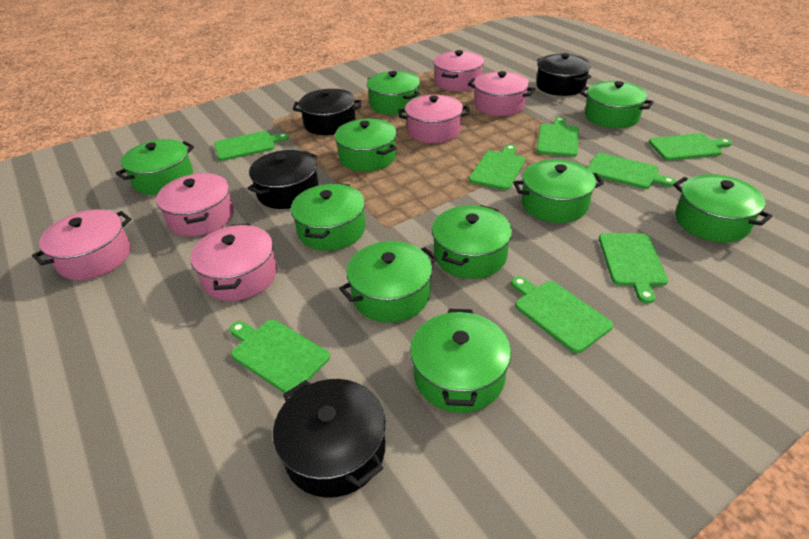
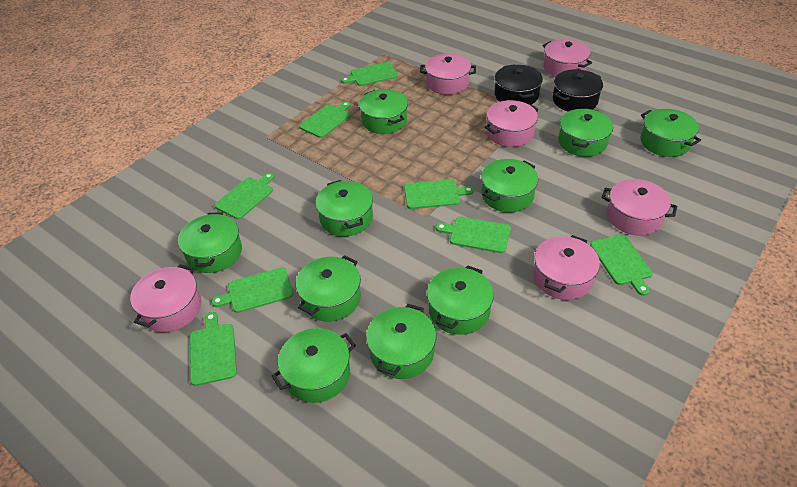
black pot: [248,150,319,209] [273,379,385,498] [293,89,362,135] [536,53,591,96] = 4 -> [495,65,543,105] [553,69,603,112] = 2

